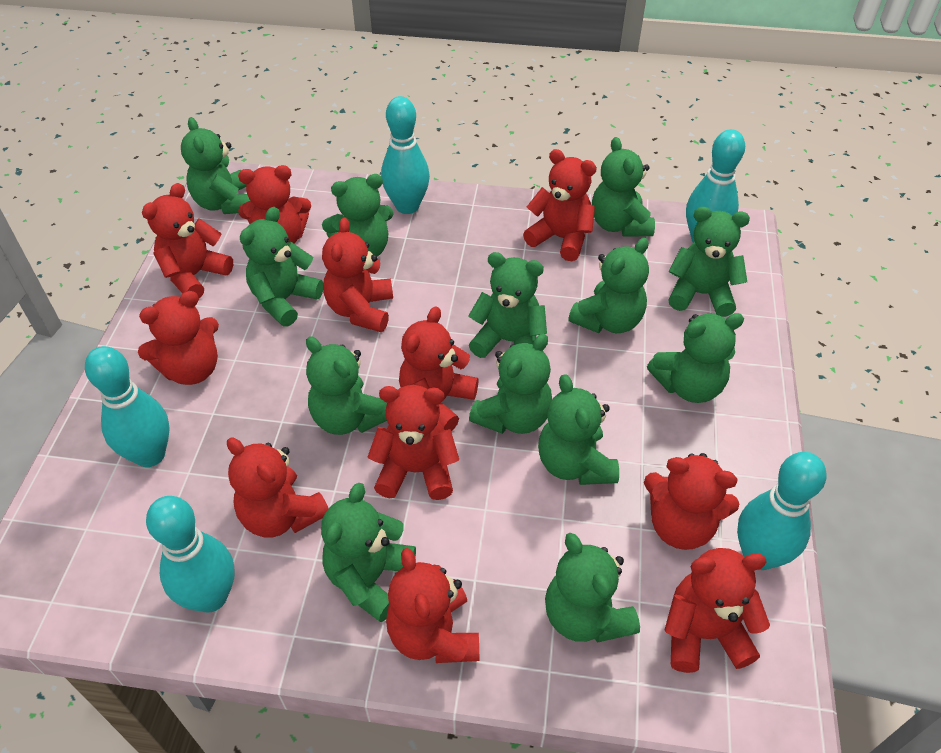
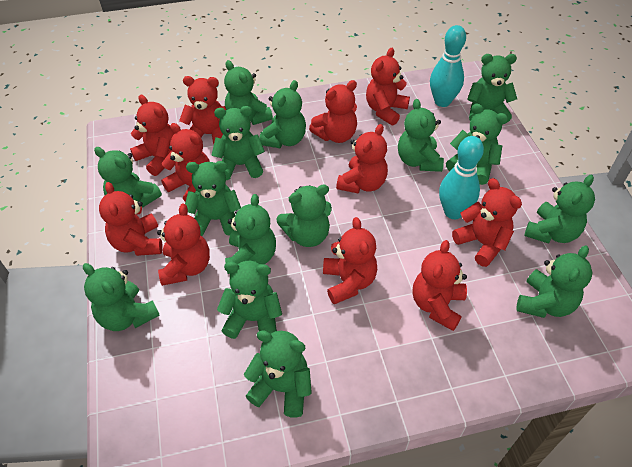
green teddy bear: [181,117,250,214] [240,207,323,326] [306,336,387,435] [321,483,416,622] [322,174,393,257] [468,252,547,358] [469,334,552,434] [538,374,619,485] [545,533,640,643] [568,238,649,333] [592,137,655,237] [647,313,744,403] [668,207,750,317] = 13 -> [83,263,160,331] [94,147,162,208] [185,161,241,236] [211,106,265,180] [217,261,282,339] [224,60,273,125] [225,194,276,274] [244,330,312,418] [259,80,306,148] [276,184,332,247] [398,99,444,172] [446,104,508,185] [467,54,517,122] [516,245,592,318] [524,175,595,244] = 15
turquoise bowling pin: [85,346,170,467] [146,496,235,612] [381,96,430,214] [686,129,745,243] [737,452,827,570] = 5 -> [430,25,466,107] [439,136,484,219] = 2

